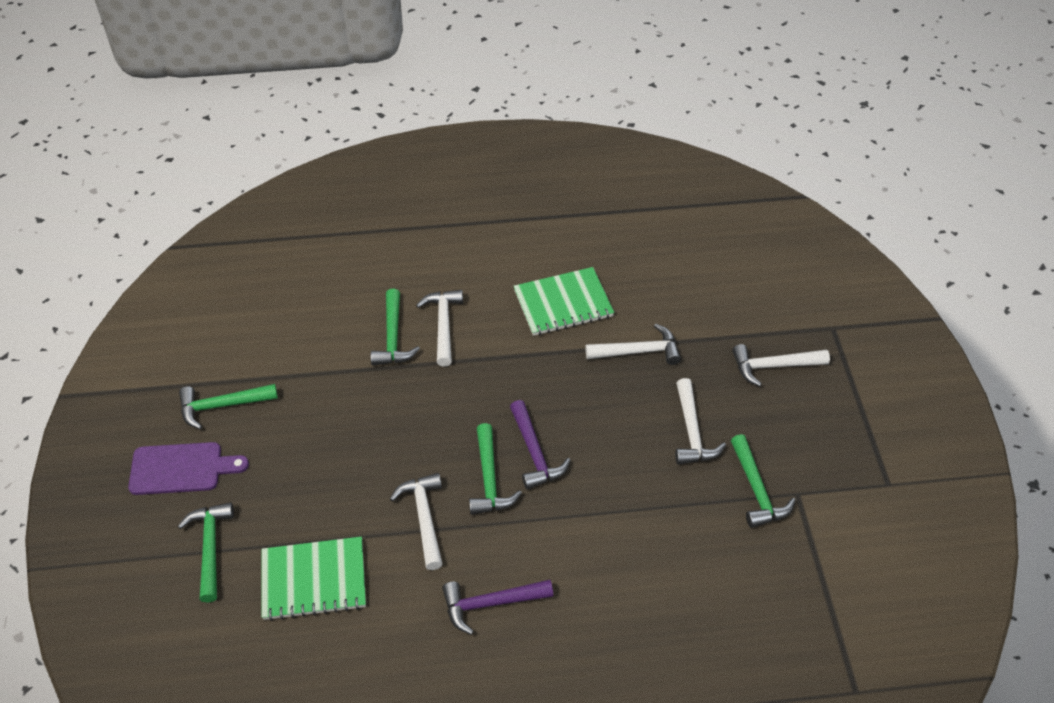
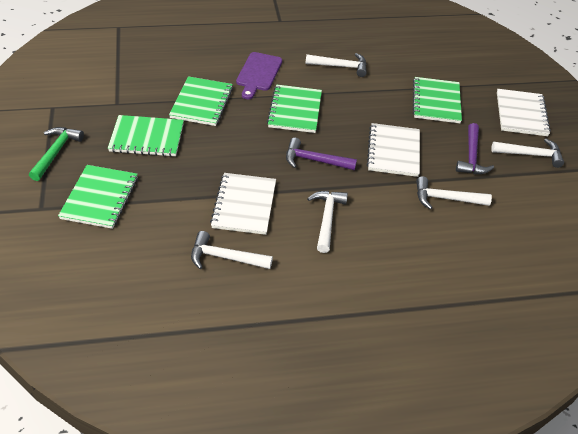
green hammer: [178,502,234,603] [179,384,278,429] [371,289,420,366] [469,423,522,515] [731,434,796,528] = 5 -> [29,127,84,181] = 1
green notebook: [261,537,366,621] [514,267,614,336] = 2 -> [58,165,138,229] [108,115,184,157] [169,76,233,126] [267,85,322,133] [413,77,462,123] = 5
white notebook: none = 0 -> [210,173,276,235] [367,123,420,177] [497,89,551,136] = 3

